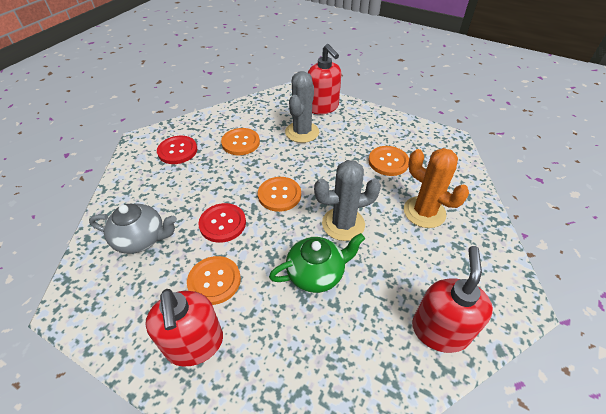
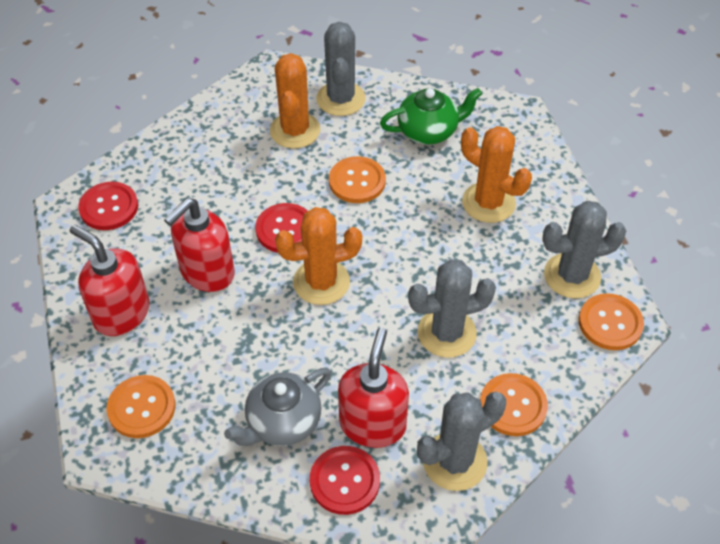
grey cactus: [285,71,319,143] [314,160,381,241] = 2 -> [316,22,366,116] [408,259,496,358] [417,392,506,491] [542,201,626,299] = 4
orange cactus: [404,148,469,228] = 1 -> [270,53,320,149] [275,207,362,305] [461,126,532,223] = 3
red button: [157,136,197,164] [198,203,246,243] = 2 -> [78,182,138,230] [255,203,308,253] [310,446,380,515] = 3

